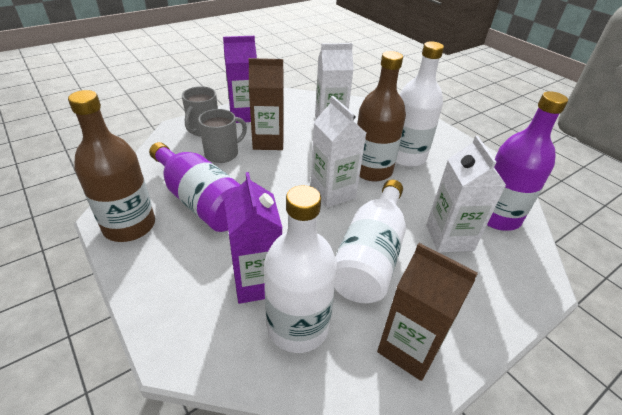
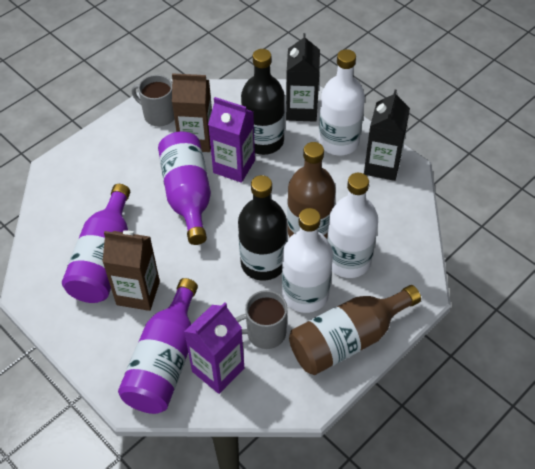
black bottle: none = 0 -> [238,175,287,281] [241,49,285,155] = 2
black carton: none = 0 -> [286,33,320,122] [364,90,410,181] = 2
purple bottle: [149,142,241,232] [487,91,568,231] = 2 -> [62,184,130,303] [118,278,198,414] [158,131,211,245] = 3
white carton: [310,96,366,208] [315,43,354,119] [426,136,506,252] = 3 -> none = 0

